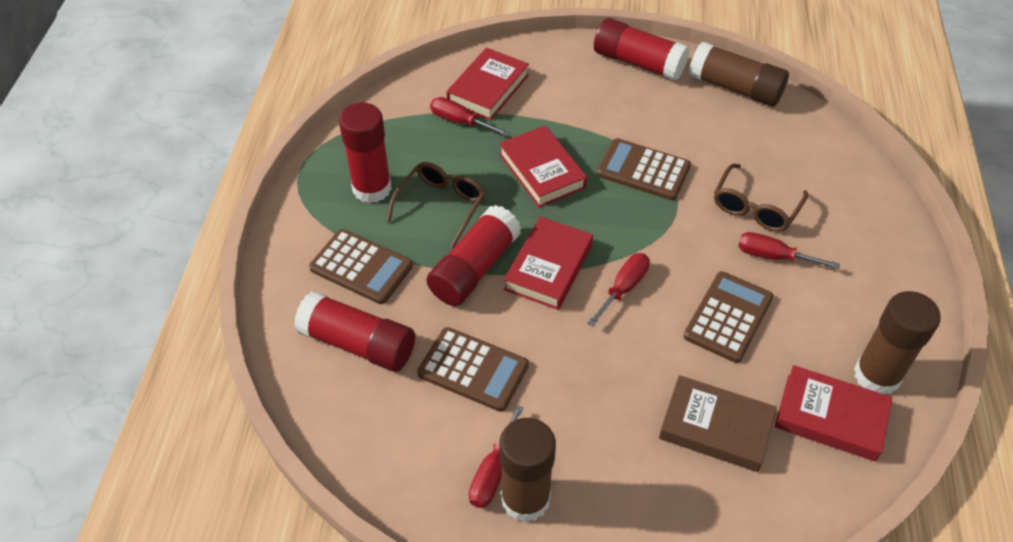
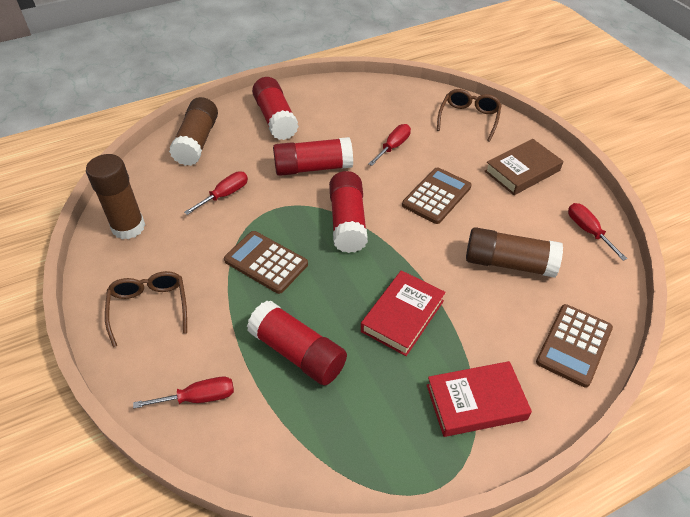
brown calculator: [309,229,413,304] [417,327,529,412] [597,138,691,200] [684,271,773,363] = 4 -> [224,231,308,294] [402,167,472,224] [536,304,613,388] = 3
red book: [447,48,529,120] [499,125,587,208] [504,216,593,310] [775,365,892,461] = 4 -> [361,270,446,356] [427,361,532,437] = 2

